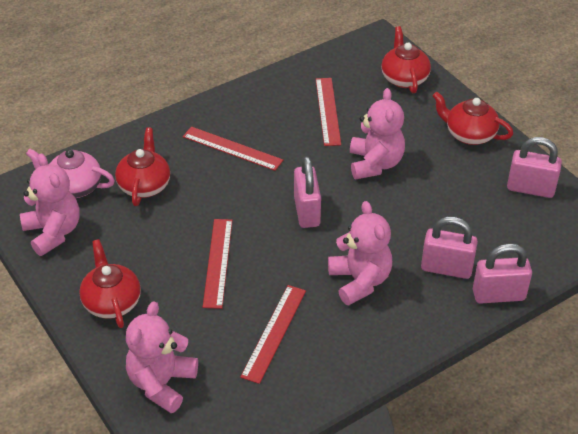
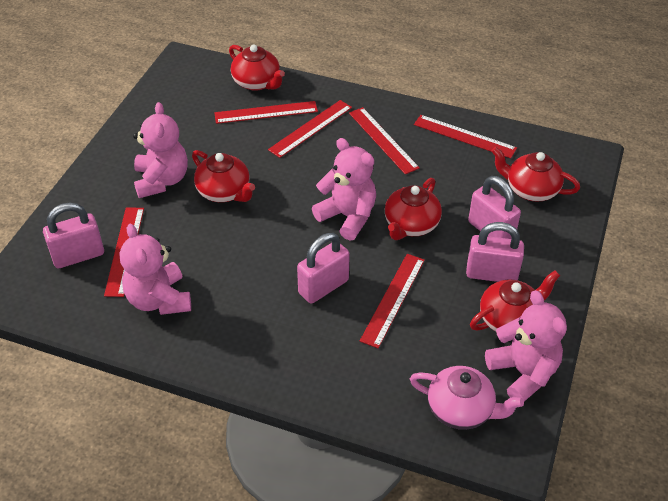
red ruler: [183,127,283,171] [203,219,233,309] [240,285,306,384] [316,78,341,146] = 4 -> [104,207,144,297] [214,101,318,124] [268,100,352,158] [349,107,420,174] [360,254,425,348] [414,115,517,158] = 6
red teapot: [79,239,141,328] [115,127,170,206] [381,26,431,93] [432,91,513,145] = 4 -> [192,150,255,202] [229,44,285,91] [385,178,442,240] [470,271,560,332] [491,147,580,202] = 5

